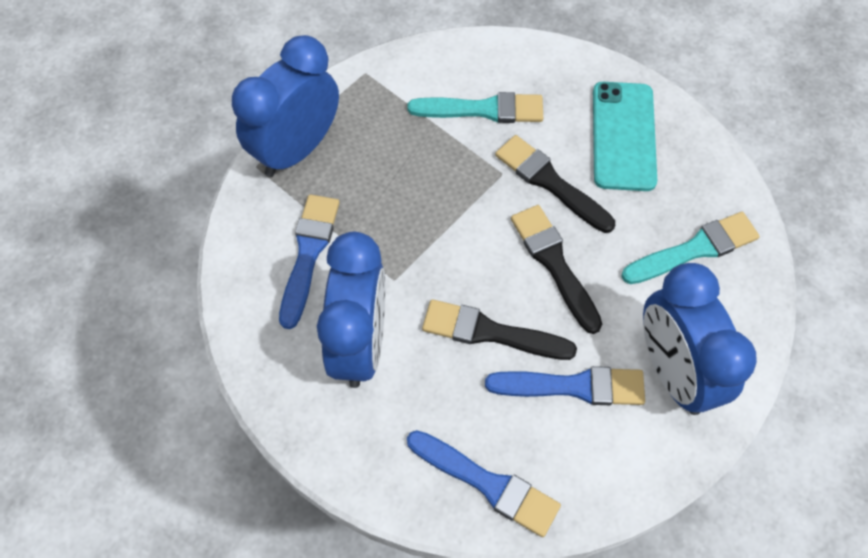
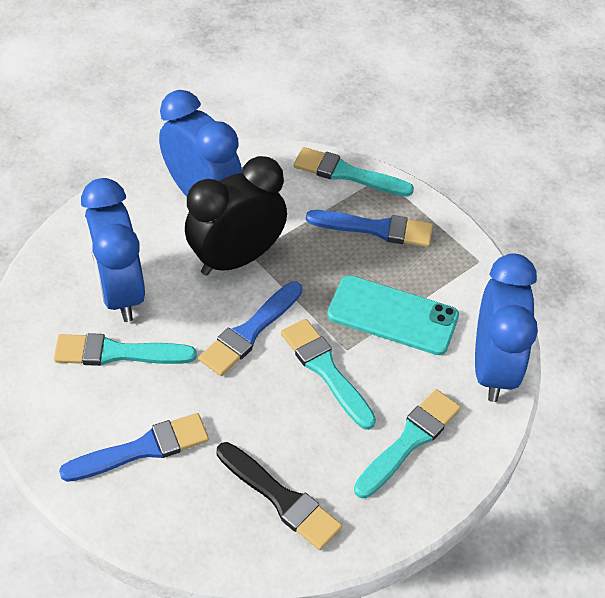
black brush: [422,299,577,360] [495,135,615,233] [511,205,602,334] = 3 -> [217,442,342,550] = 1
black clock: none = 0 -> [185,156,287,276] = 1
turquoise brush: [407,92,543,123] [621,212,760,284] = 2 -> [54,333,197,366] [281,319,376,430] [294,147,414,197] [354,389,461,498] = 4

